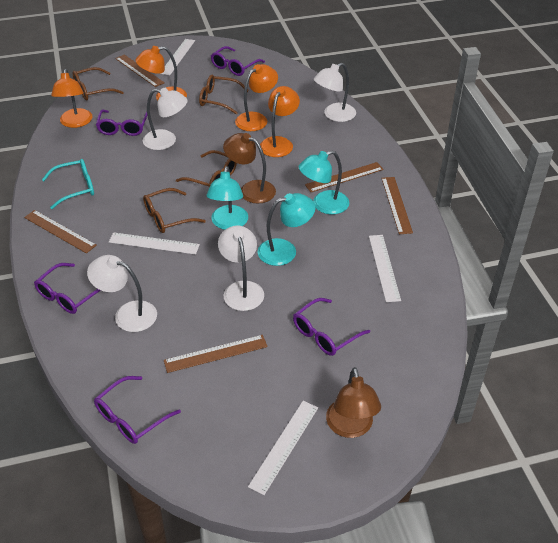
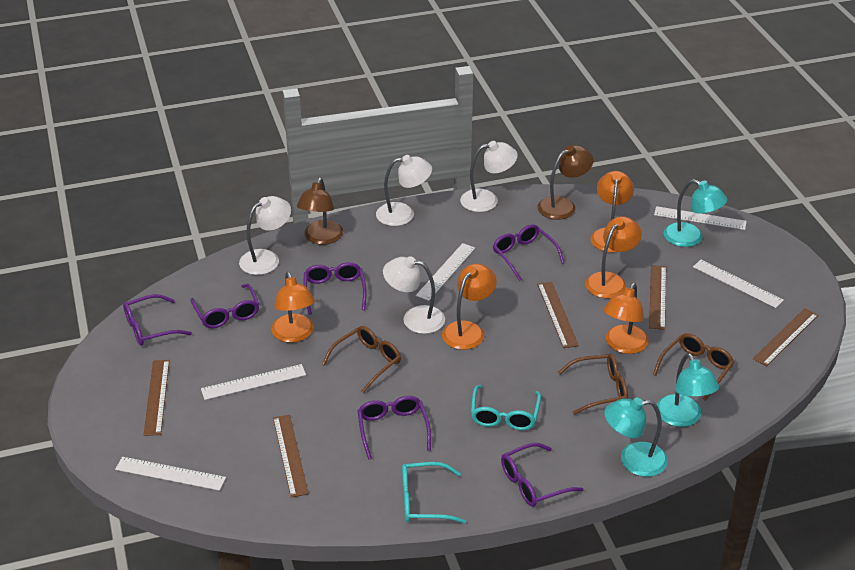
brown glasses: [72,67,124,101] [143,188,206,233] [176,150,237,187] [199,75,249,114] = 4 -> [322,326,401,393] [558,354,628,415] [653,333,734,401] = 3
orange lamp: [51,69,93,128] [136,46,187,100] [235,64,278,131] [260,86,300,157] = 4 -> [271,272,315,343] [442,264,497,350] [585,216,642,299] [591,171,634,252] [603,283,649,354] = 5
purple glasses: [34,263,101,314] [94,376,181,444] [96,110,147,136] [211,46,265,76] [293,298,370,356] = 5 -> [123,294,192,346] [190,284,259,328] [304,262,367,315] [358,396,431,460] [493,224,564,281] [501,443,584,507] = 6
turquoise glasses: [42,159,94,209] = 1 -> [402,462,466,524] [471,385,541,430] = 2
white ruler: [109,232,200,254] [160,39,195,75] [248,401,318,495] [369,235,401,302] = 4 -> [115,457,226,491] [201,364,306,400] [416,243,475,301] [654,206,747,230] [693,260,784,308] = 5

